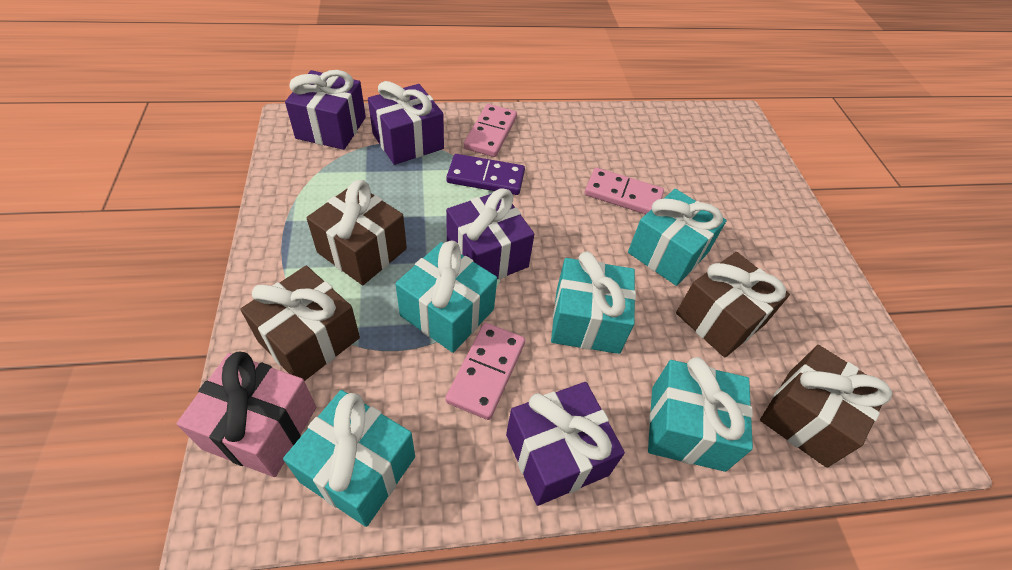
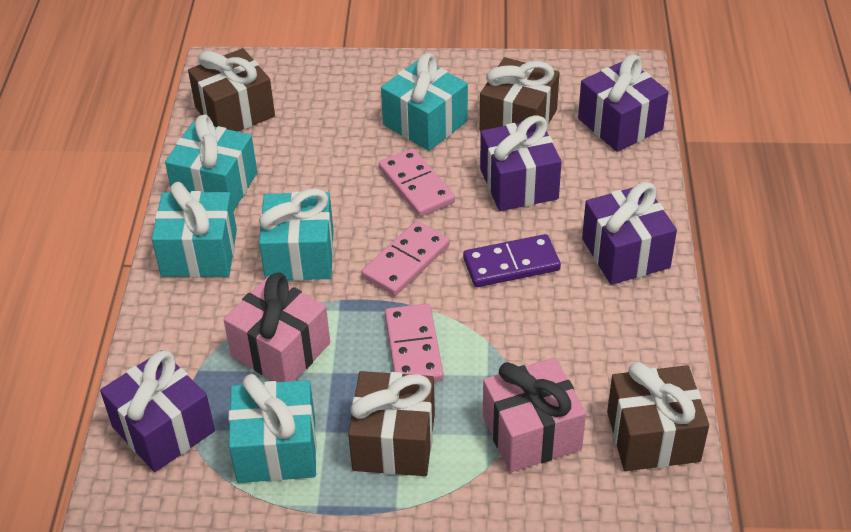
pink gift: [176,351,316,477] = 1 -> [224,273,330,382] [483,358,586,472] = 2

